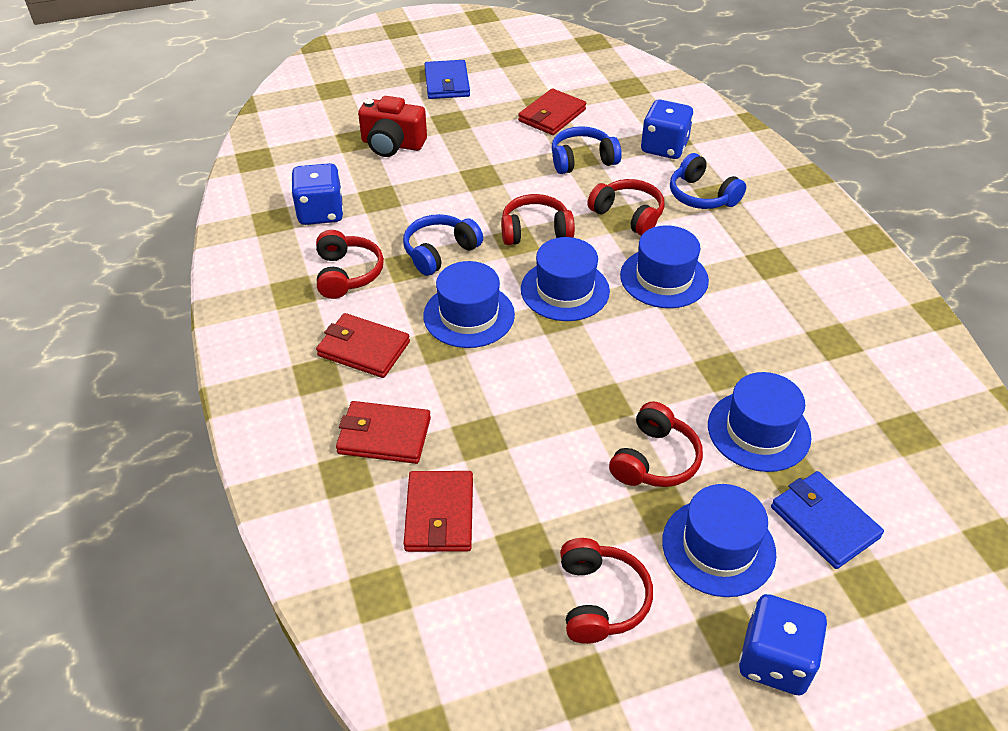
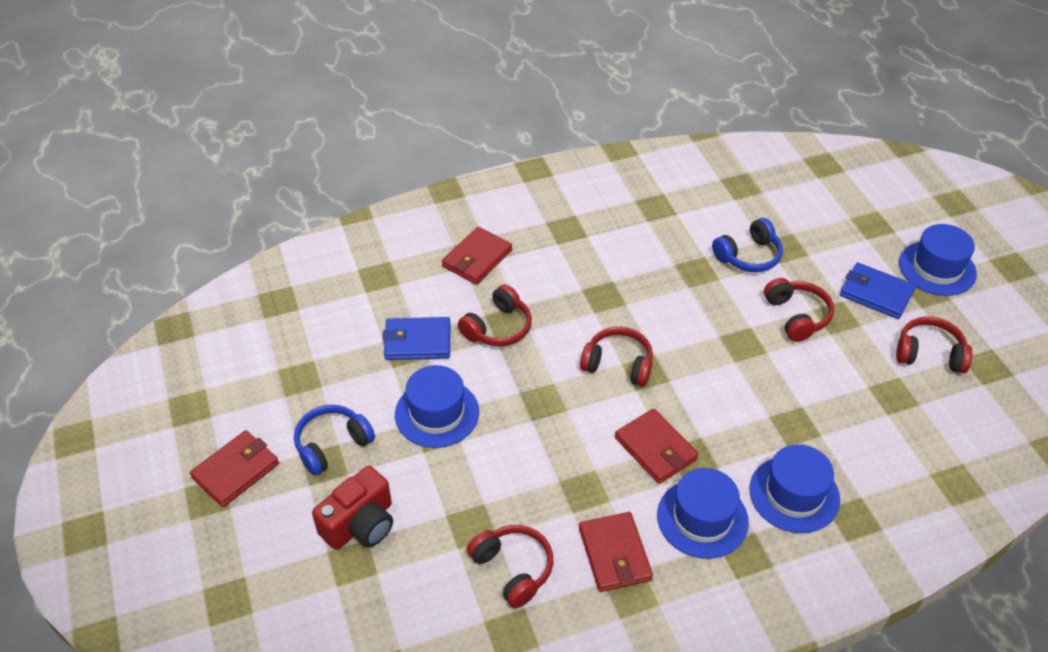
blue dice: [291,163,343,225] [641,100,693,159] [739,594,827,695] = 3 -> none = 0
blue hat: [423,261,515,348] [521,237,610,321] [620,225,709,308] [662,484,776,597] [708,372,812,472] = 5 -> [395,365,479,448] [657,468,749,559] [749,444,840,533] [899,224,977,296] = 4
blue headphones: [403,214,483,276] [552,126,622,174] [670,153,746,209] = 3 -> [294,405,375,475] [712,218,783,272] = 2

